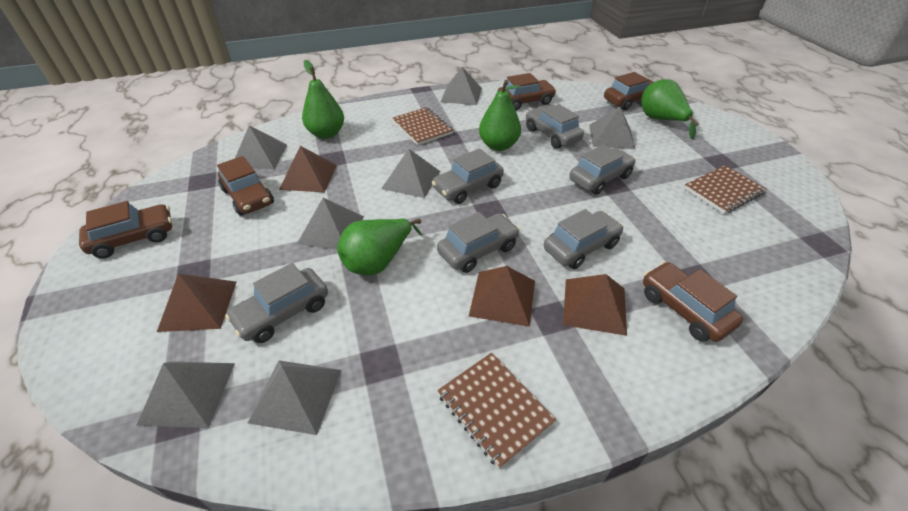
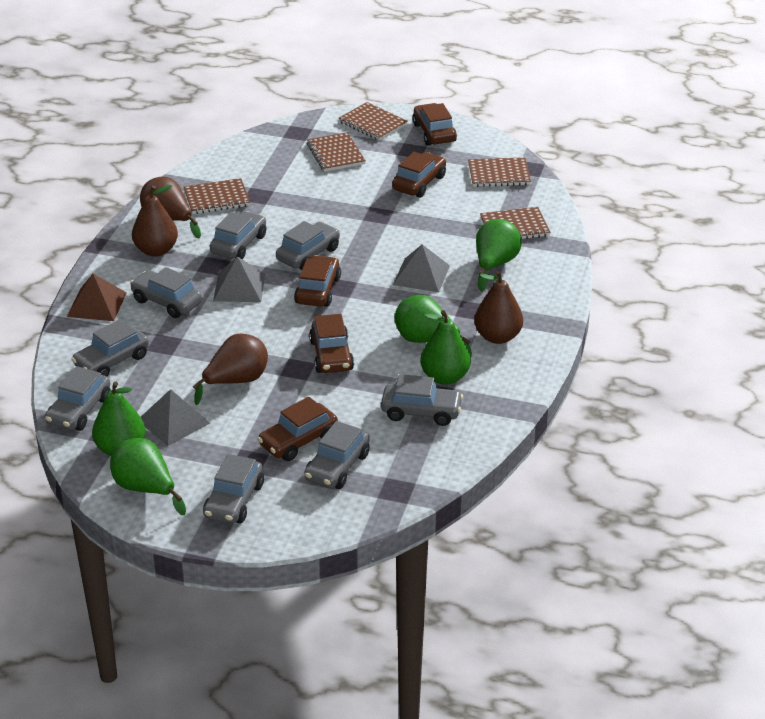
brown notebook: [392,107,454,145] [437,353,556,469] [684,165,767,214] = 3 -> [184,178,250,214] [307,132,366,172] [339,102,408,141] [468,157,531,187] [480,207,550,239] = 5
brown pear: none = 0 -> [132,185,178,257] [140,177,201,239] [193,334,268,405] [474,271,523,344] = 4
brown pyramid: [157,274,237,332] [279,146,337,192] [469,266,535,327] [563,274,627,336] = 4 -> [67,274,127,321] = 1
green pear: [302,60,344,139] [337,218,422,275] [479,80,521,151] [641,79,698,139] = 4 -> [92,381,146,456] [110,438,186,515] [394,295,472,357] [420,310,471,385] [476,219,521,292] = 5
grey car: [225,263,328,343] [432,149,504,204] [437,212,520,273] [526,104,584,149] [544,209,624,269] [569,144,636,195] = 6 -> [45,366,111,431] [71,319,149,376] [130,267,202,318] [203,454,264,524] [210,211,266,259] [276,221,340,270] [304,421,370,489] [381,374,463,426] = 8
grey pyramid: [136,362,235,428] [235,125,287,169] [248,360,341,435] [297,198,364,250] [381,149,440,198] [441,67,482,105] [589,107,636,149] = 7 -> [141,389,210,446] [213,256,265,302] [393,244,450,292] = 3

